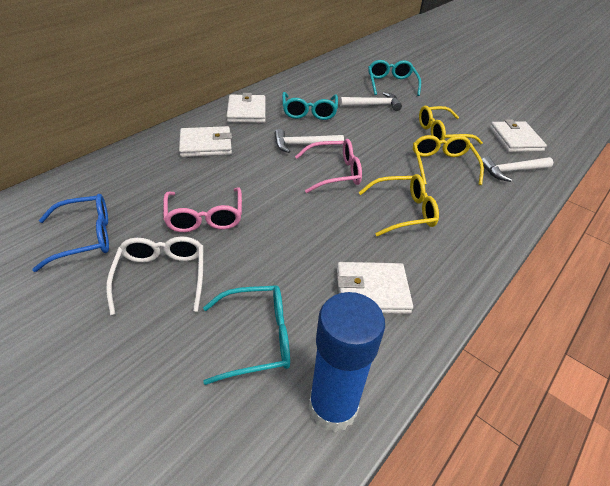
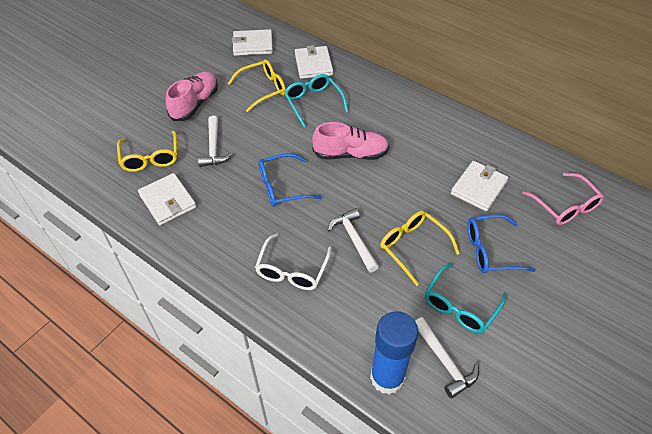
blue glasses: [32,194,109,272] = 1 -> [259,153,322,207] [467,214,536,273] = 2
pink glasses: [163,187,242,232] [295,139,362,193] = 2 -> [522,173,604,225] = 1
pink shoe: none = 0 -> [166,71,218,121] [312,122,389,160] = 2
turquoise glasses: [203,285,290,385] [282,92,338,120] [368,60,421,96] = 3 -> [284,74,348,127] [425,263,506,333] = 2

